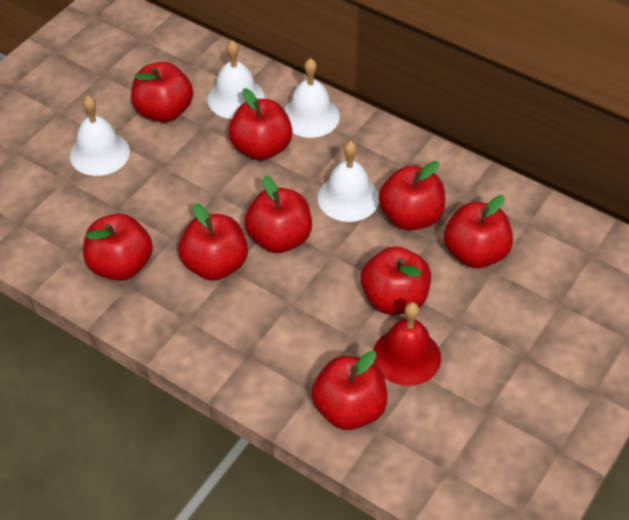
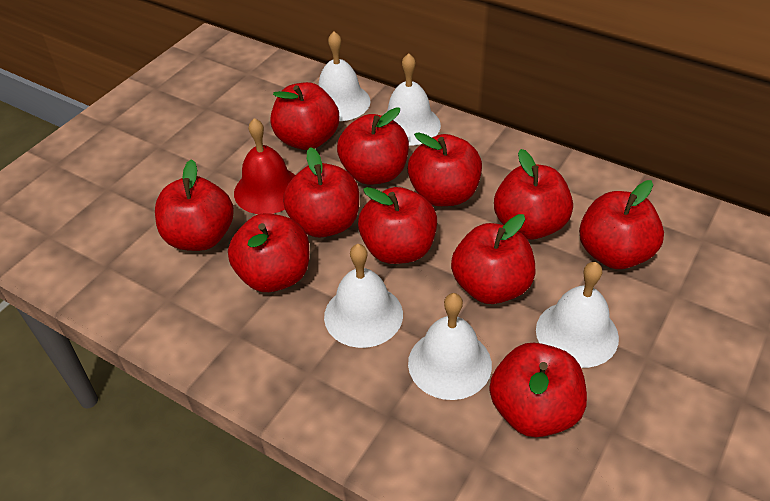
red apple: [83,214,153,281] [131,62,193,122] [178,203,248,281] [228,88,293,161] [244,176,312,253] [312,351,387,430] [361,246,431,315] [379,161,445,231] [444,195,513,268] = 9 -> [155,159,234,251] [228,213,309,292] [271,82,340,150] [283,147,359,237] [337,107,409,185] [358,187,437,264] [408,132,482,206] [451,214,535,304] [489,343,587,437] [494,149,573,240] [579,180,664,269] = 11
white bell: [70,96,130,176] [208,40,265,119] [284,58,340,138] [318,141,379,222] = 4 -> [318,32,371,121] [324,244,403,348] [387,53,441,146] [408,293,492,400] [536,262,619,368] = 5

